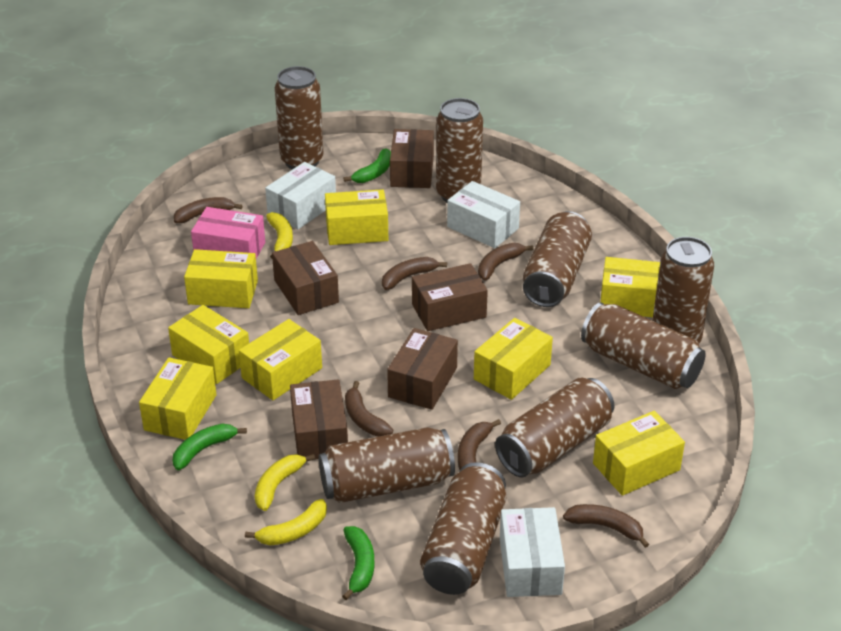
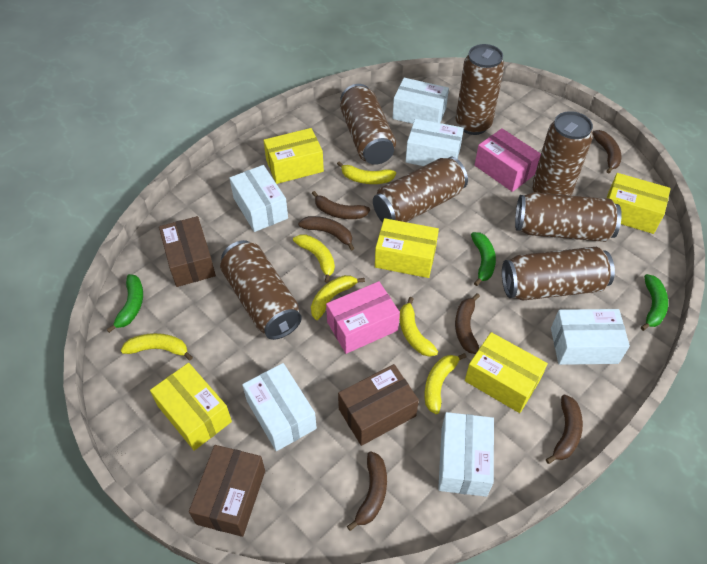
brown box: [272,241,339,315] [290,379,348,459] [387,328,458,410] [390,129,434,188] [412,263,488,331] = 5 -> [159,216,216,287] [189,445,265,537] [338,364,419,446] = 3
brown can: [275,66,323,170] [318,427,455,503] [420,462,506,595] [436,98,483,203] [495,377,614,478] [523,211,592,307] [581,302,706,389] [652,237,714,343] = 8 -> [220,240,302,340] [340,84,396,165] [373,157,468,223] [456,44,505,135] [502,247,615,301] [515,192,622,242] [532,111,593,195] = 7
pink box: [191,207,265,259] = 1 -> [326,281,400,354] [475,128,541,192] = 2
white box: [265,162,336,229] [447,181,520,248] [500,507,565,597] = 3 -> [230,165,288,232] [242,363,317,451] [393,78,449,124] [405,119,464,166] [438,412,494,497] [551,309,630,365] = 6
yellow banana: [245,499,327,546] [255,454,315,511] [266,212,293,258] = 3 -> [120,333,193,360] [293,234,335,283] [311,275,365,320] [337,161,396,184] [400,297,438,357] [424,353,467,414] = 6
yellow box: [139,357,217,440] [168,305,249,384] [184,249,258,308] [239,319,322,400] [325,189,388,245] [474,318,553,400] [593,411,685,496] [601,257,660,317] = 8 -> [150,363,232,451] [263,128,324,184] [375,218,439,278] [465,332,548,413] [607,173,671,234] = 5

